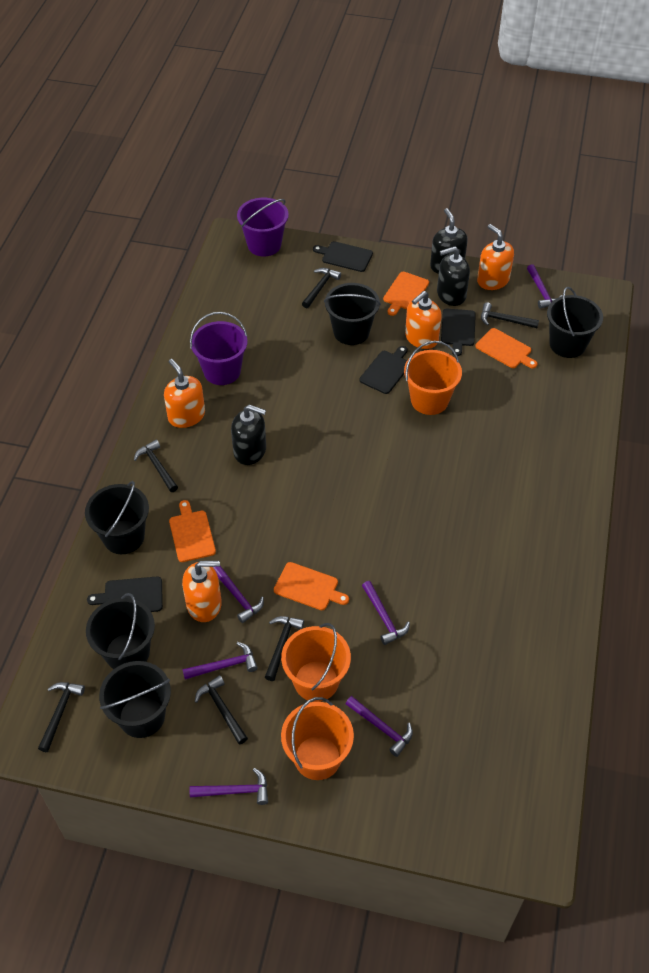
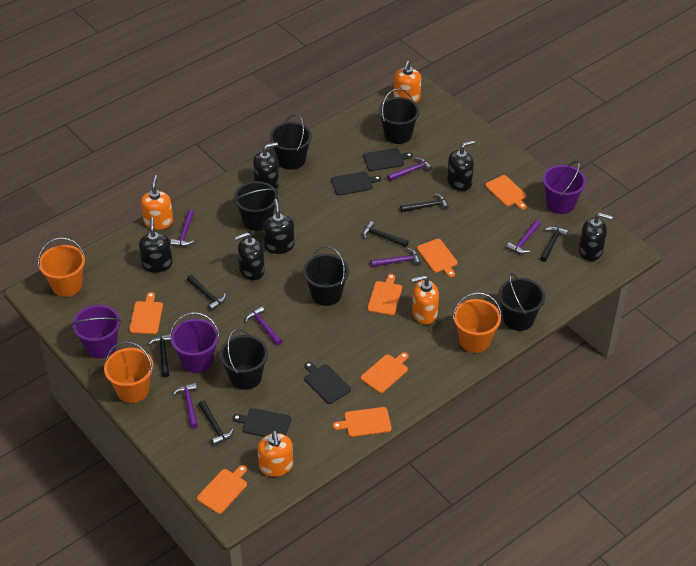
black bucket: [85,481,149,554] [86,593,155,669] [99,661,171,738] [324,283,381,345] [547,286,603,358] = 5 -> [219,329,268,390] [234,181,278,231] [270,114,312,170] [303,246,349,306] [378,89,420,144] [498,273,545,331] = 6
black soap dispenser: [231,405,266,465] [430,208,468,274] [437,246,470,306] = 3 -> [139,217,173,273] [235,232,265,280] [253,142,279,190] [263,199,295,254] [447,140,475,191] [579,213,613,261] = 6
orange cutting board: [169,500,216,562] [274,562,349,610] [383,272,429,316] [475,328,538,368] = 4 -> [129,292,163,334] [197,465,247,514] [333,407,391,437] [361,352,409,393] [367,274,402,315] [417,239,458,278] [485,175,527,210] = 7
purple bucket: [190,312,248,385] [237,198,288,256] = 2 -> [71,305,121,359] [170,312,220,373] [543,161,586,214] = 3

